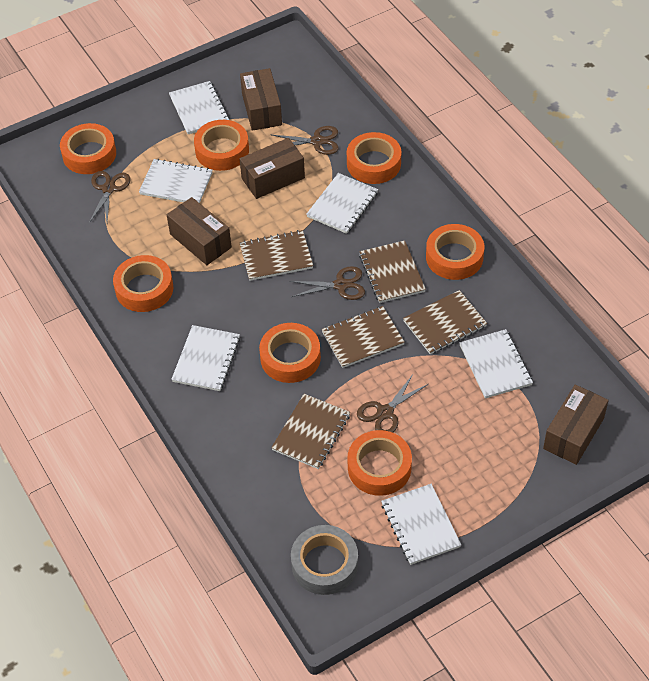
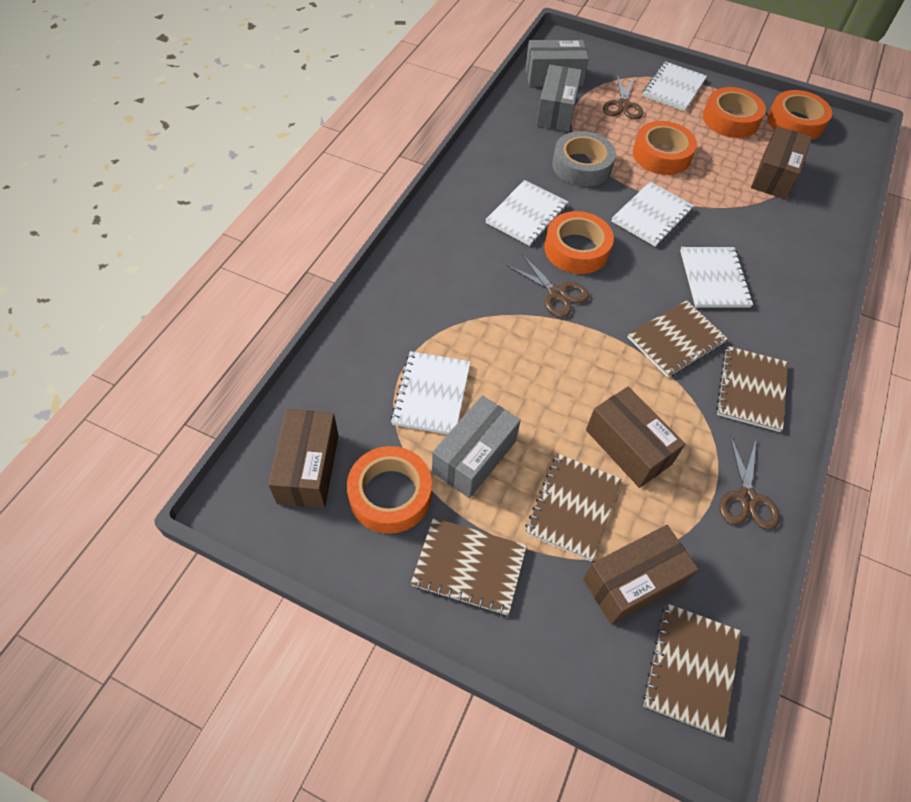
brown scissors: [89,171,131,223] [272,126,339,155] [290,266,365,300] [357,373,428,433] = 4 -> [507,254,589,318] [603,75,643,120] [720,435,780,530] = 3
grey box: none = 0 -> [432,396,521,498] [525,40,589,87] [536,65,582,131] = 3
orange tape: [60,123,116,174] [113,255,173,312] [194,120,249,171] [259,323,321,383] [347,132,401,184] [348,430,412,496] [426,224,484,280] = 7 -> [347,446,432,534] [544,211,614,274] [633,121,697,175] [703,87,766,138] [767,90,832,140] = 5
white notebook: [139,159,213,203] [169,81,229,134] [171,325,240,391] [306,173,378,234] [381,484,461,565] [459,329,533,399] = 6 -> [390,351,470,434] [485,180,568,246] [612,182,694,247] [643,61,707,111] [680,247,753,308] = 5

